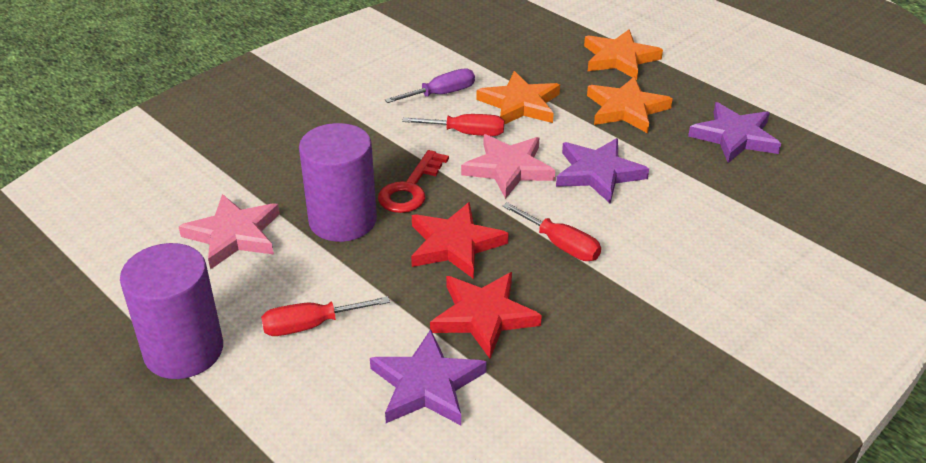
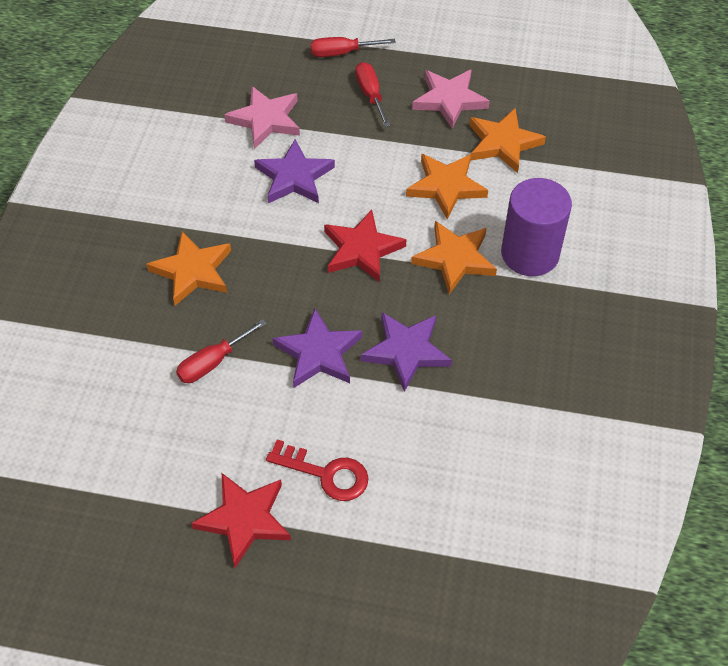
orange star: [477,71,560,125] [584,30,663,80] [587,76,673,133] = 3 -> [146,231,231,306] [406,154,488,219] [411,221,497,294] [469,108,546,173] = 4
purple cylinder: [120,243,223,379] [299,123,377,242] = 2 -> [501,178,572,276] = 1
purple screwdriver: [385,68,475,103] = 1 -> none = 0

